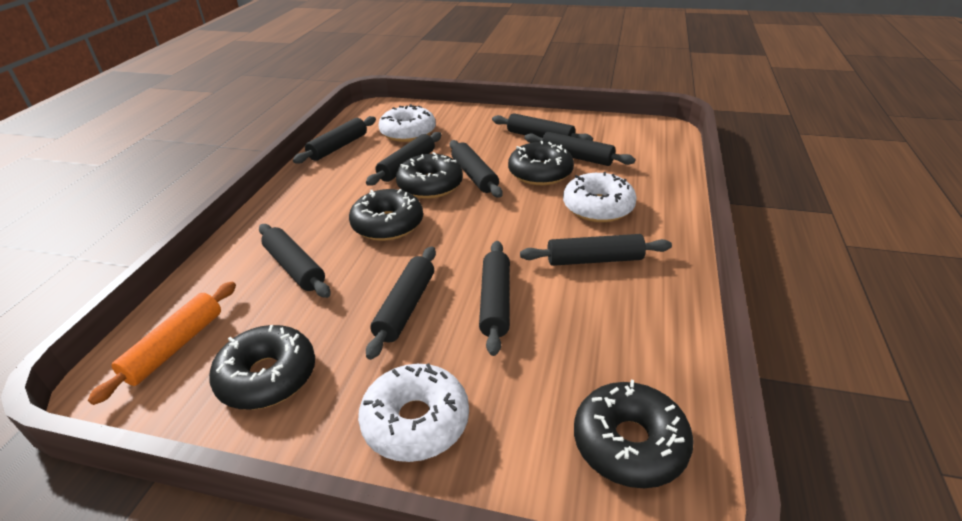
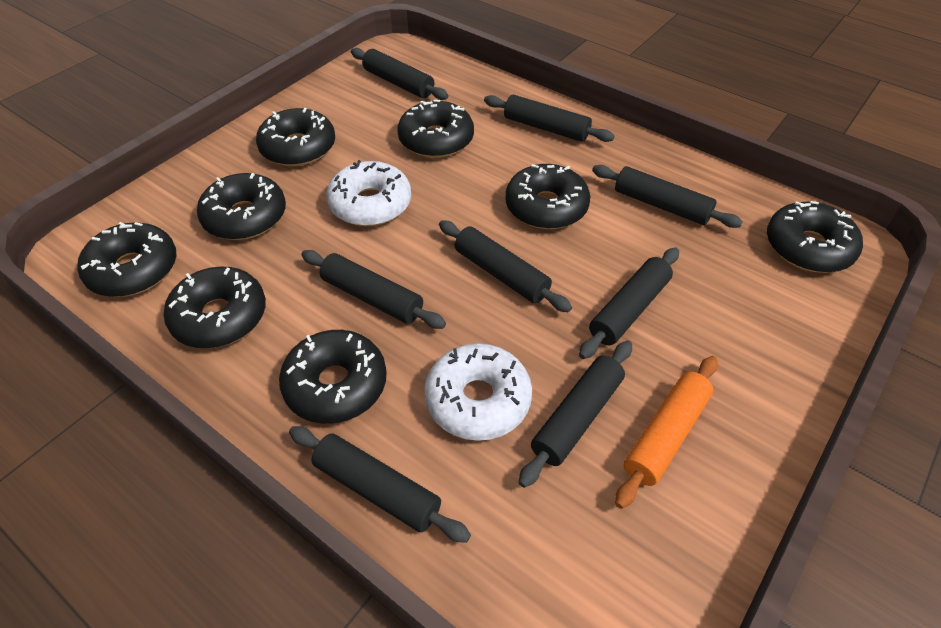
black donut: [209,325,315,410] [349,189,423,241] [396,152,463,199] [508,141,574,185] [574,380,694,488] = 5 -> [77,222,176,297] [164,267,266,348] [197,173,286,240] [256,108,335,166] [279,330,387,424] [397,100,474,158] [505,164,590,229] [767,201,863,273] = 8
black rolling pin: [259,224,331,298] [293,116,376,164] [366,132,442,186] [366,246,436,360] [450,140,503,198] [479,241,510,356] [492,113,593,141] [520,234,672,266] [524,132,635,166] = 9 -> [289,426,471,543] [301,250,446,329] [351,48,448,100] [439,220,572,312] [484,95,614,142] [518,341,632,488] [579,248,679,359] [592,165,743,228] = 8
white donut: [358,363,469,462] [378,104,436,142] [563,172,637,222] = 3 -> [326,160,411,226] [424,343,532,441] = 2

